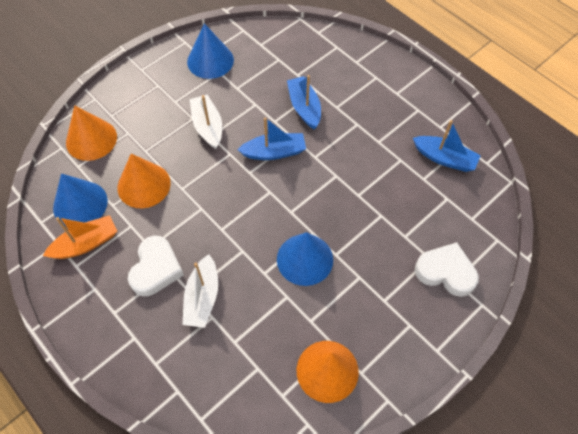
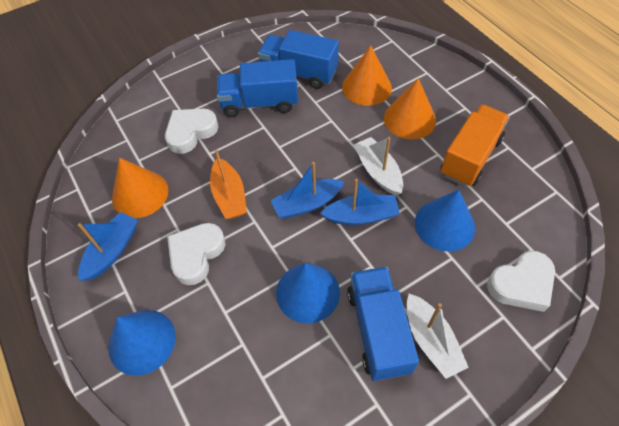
blue truck: none = 0 -> [217,59,298,117] [258,30,339,89] [347,267,419,381] = 3
orange truck: none = 0 -> [440,104,510,187] = 1
white heart: [128,236,184,296] [415,242,479,297] = 2 -> [165,109,218,154] [167,223,226,285] [487,251,555,312] = 3

